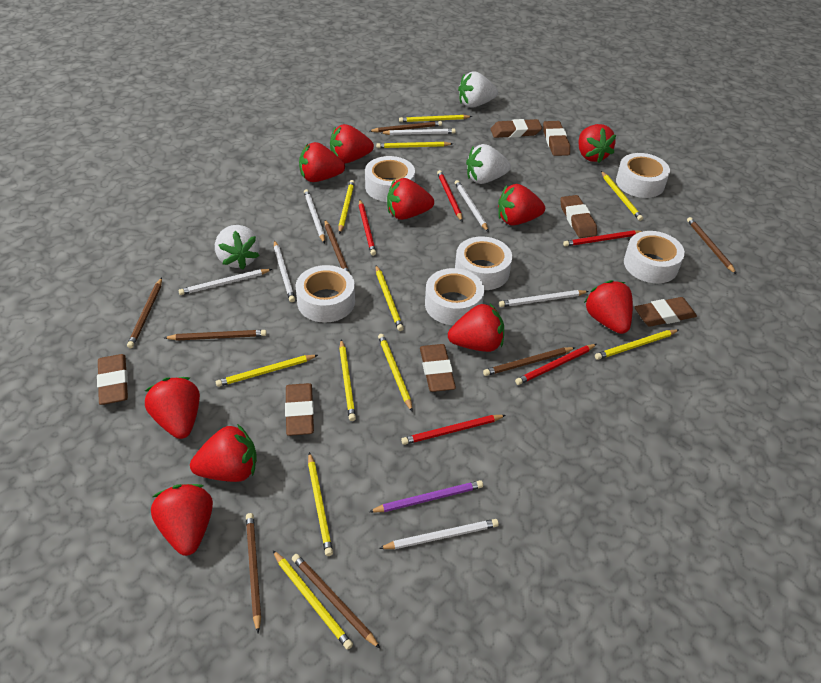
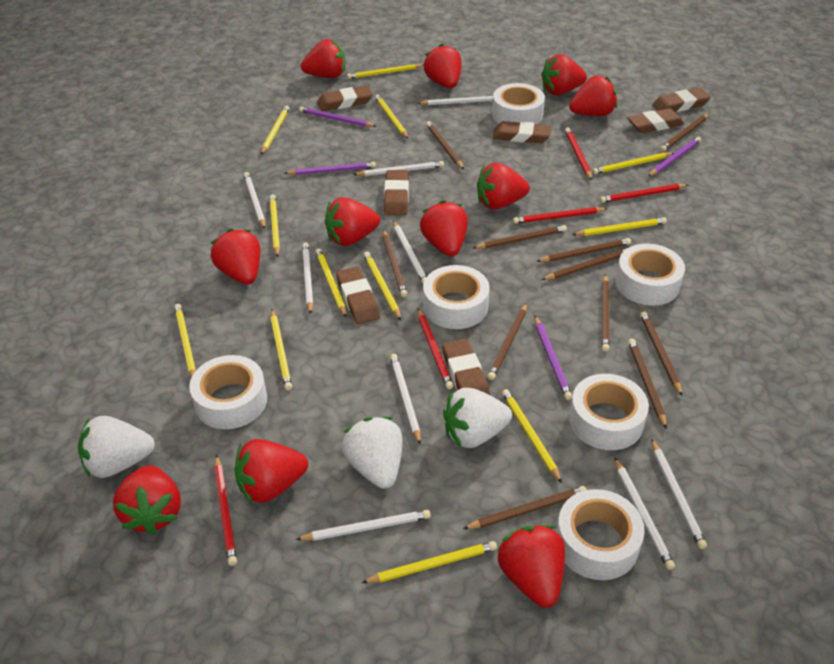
brown pencil: [127,277,162,348] [164,330,267,341] [246,513,261,633] [292,554,380,649] [325,220,350,273] [370,121,442,133] [483,347,576,376] [687,217,736,274] = 8 -> [383,229,407,297] [426,121,464,169] [463,486,587,529] [473,225,567,249] [488,303,527,380] [537,238,631,262] [542,248,627,280] [602,274,610,352] [628,339,667,429] [640,312,682,396] [660,114,709,152] = 11
purple pencil: [369,480,483,513] = 1 -> [284,162,376,175] [299,106,377,127] [535,316,572,400] [648,137,701,176] = 4
red strawberry: [145,377,200,439] [151,484,213,556] [190,424,257,482] [299,142,345,182] [330,124,374,164] [387,178,434,220] [448,304,504,352] [498,184,545,226] [578,124,616,163] [584,280,633,334] = 10 -> [113,465,181,535] [211,229,260,285] [234,439,308,503] [301,39,345,78] [325,197,380,246] [420,200,468,256] [424,44,461,88] [477,163,530,210] [497,525,565,608] [541,54,587,95] [569,75,617,116] = 11
white pencil: [179,269,272,295] [274,240,295,302] [304,189,325,243] [379,519,499,549] [381,128,456,135] [455,180,489,232] [499,290,589,307] = 7 -> [244,172,265,229] [296,510,431,541] [302,242,313,314] [353,161,444,176] [390,354,421,444] [393,221,426,284] [418,95,493,105] [614,457,675,570] [651,439,707,549] = 9
yellow pencil: [216,355,318,387] [273,550,353,650] [308,452,333,556] [338,180,355,234] [339,339,356,421] [376,142,453,148] [376,265,404,331] [378,334,413,412] [399,115,472,122] [595,330,679,360] [601,171,643,221] = 11 -> [174,304,196,378] [261,106,290,155] [270,194,280,257] [270,309,292,390] [315,248,346,317] [347,64,424,79] [361,541,497,583] [364,252,401,320] [375,94,408,139] [502,389,562,483] [572,217,667,236] [592,152,674,174] = 12

